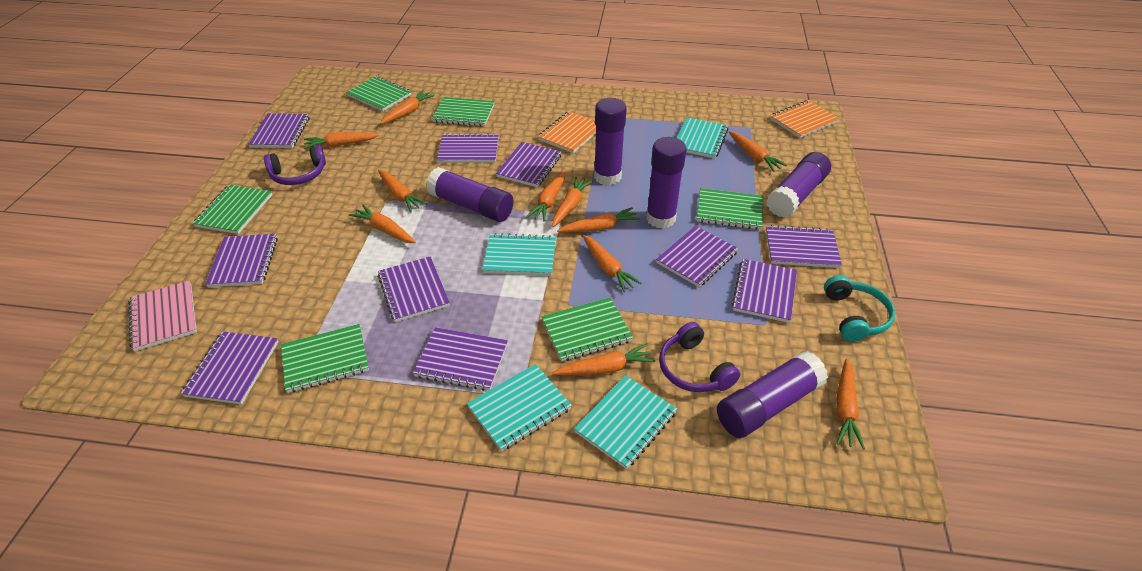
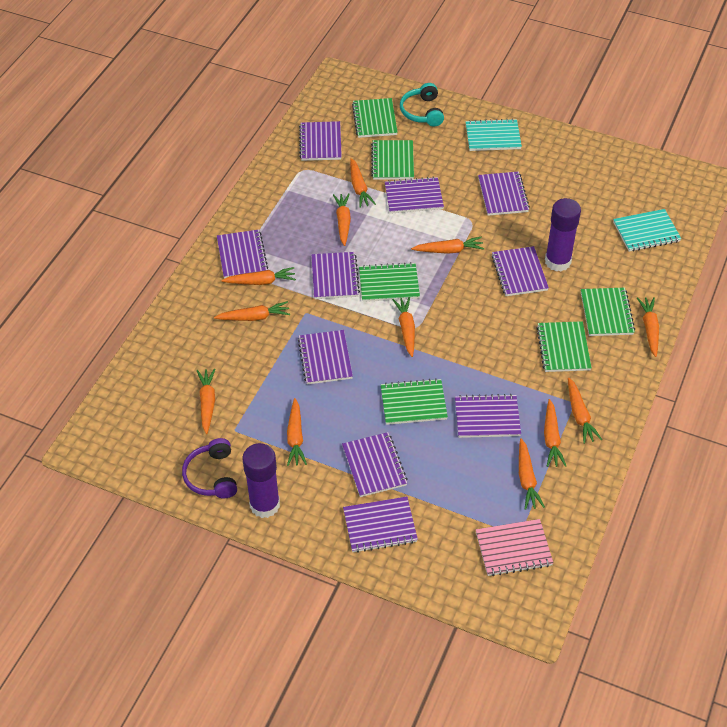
orange carrot: [304,132,379,149] [349,205,416,243] [378,170,427,212] [380,90,435,124] [526,171,565,222] [552,176,593,227] [553,343,655,375] [557,207,640,233] [582,235,642,292] [729,131,787,172] [836,359,865,450] = 11 -> [197,369,215,434] [214,301,290,321] [221,267,296,285] [287,398,307,466] [333,193,351,246] [350,158,376,208] [392,297,415,357] [411,237,484,254] [519,438,545,510] [544,399,566,467] [568,378,602,444] [637,297,659,357] = 12
orange notebook: [538,111,596,153] [770,100,840,138] = 2 -> none = 0
purple glue stick: [426,167,514,222] [594,98,627,185] [646,137,687,229] [717,351,828,438] [766,152,831,218] = 5 -> [242,443,280,518] [545,198,581,271] = 2
purple headphones: [264,145,326,185] [659,322,740,392] = 2 -> [182,438,237,498] = 1
turquoise notebook: [467,364,572,451] [482,233,556,276] [574,375,677,469] [677,117,729,158] = 4 -> [466,119,522,151] [613,209,681,252] = 2

